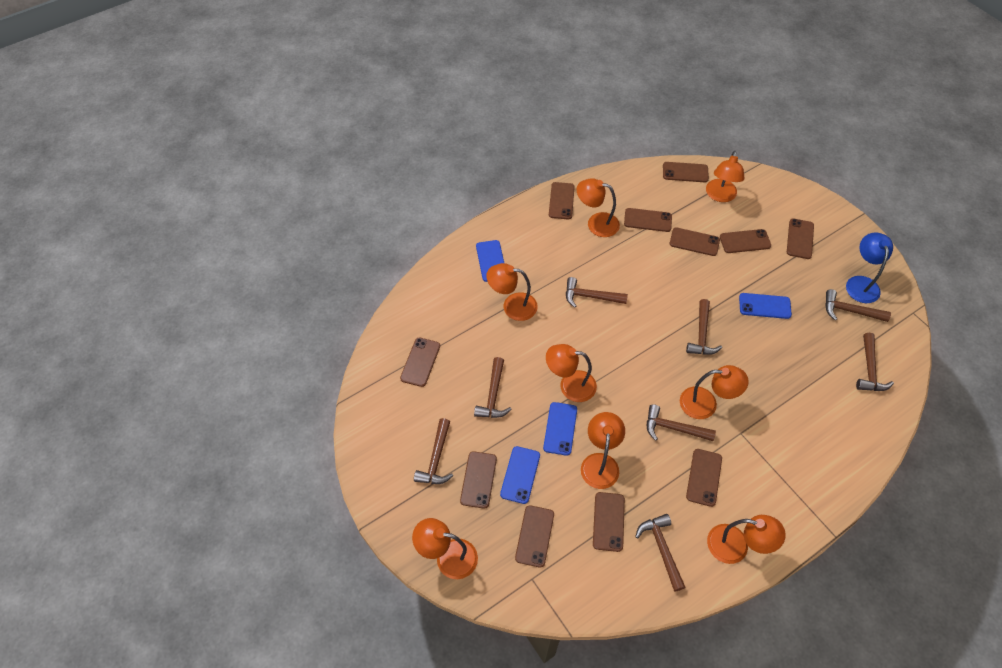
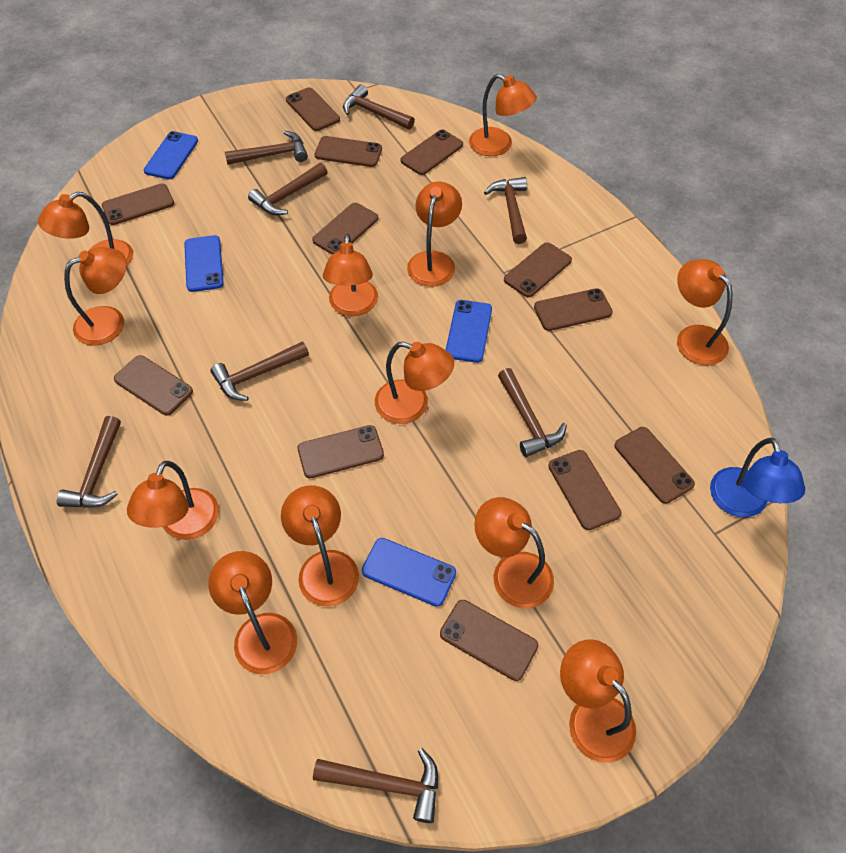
brown phone: [400,338,440,387] [460,451,497,509] [515,505,554,568] [549,182,575,219] [593,492,625,552] [624,208,672,232] [663,162,709,182] [670,227,720,256] [686,449,722,507] [720,229,771,253] [787,218,814,259] = 11 -> [102,183,174,225] [114,355,193,416] [286,87,340,131] [297,425,384,478] [312,203,378,255] [315,136,382,167] [401,130,463,175] [440,600,539,681] [504,242,572,297] [534,288,613,331] [548,450,621,530] [614,427,695,504] = 12
orange lamp: [412,518,478,579] [486,263,538,321] [546,344,597,402] [577,178,620,237] [581,412,625,489] [680,365,749,419] [706,151,745,202] [707,515,786,564] = 8 -> [38,192,133,267] [64,247,127,346] [127,461,219,540] [208,551,297,674] [281,485,359,607] [323,234,378,316] [375,342,454,424] [407,181,462,287] [469,74,537,156] [474,497,554,608] [560,639,636,763] [677,259,732,365] = 12

